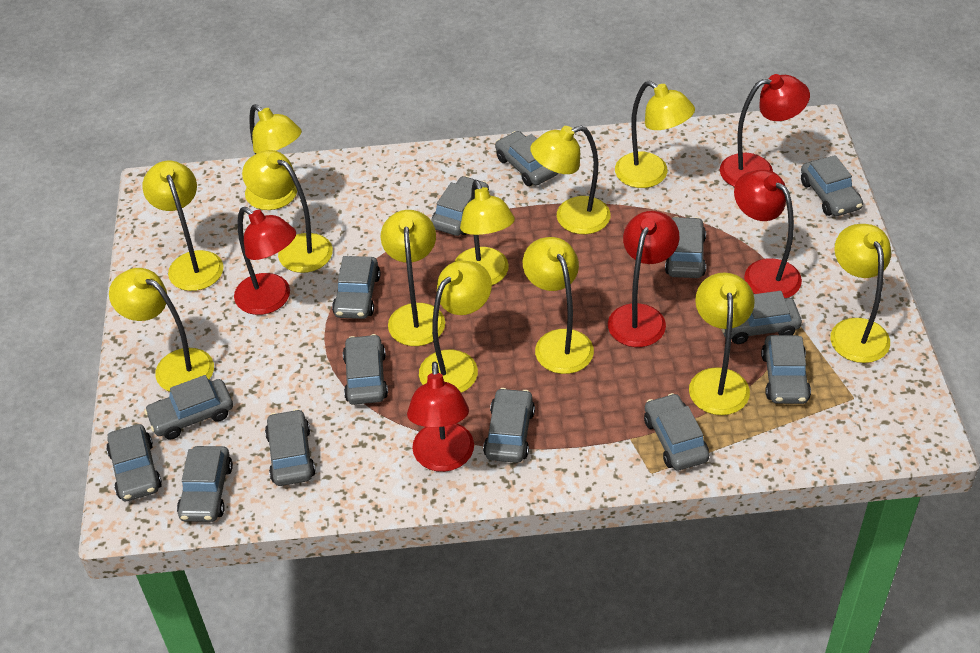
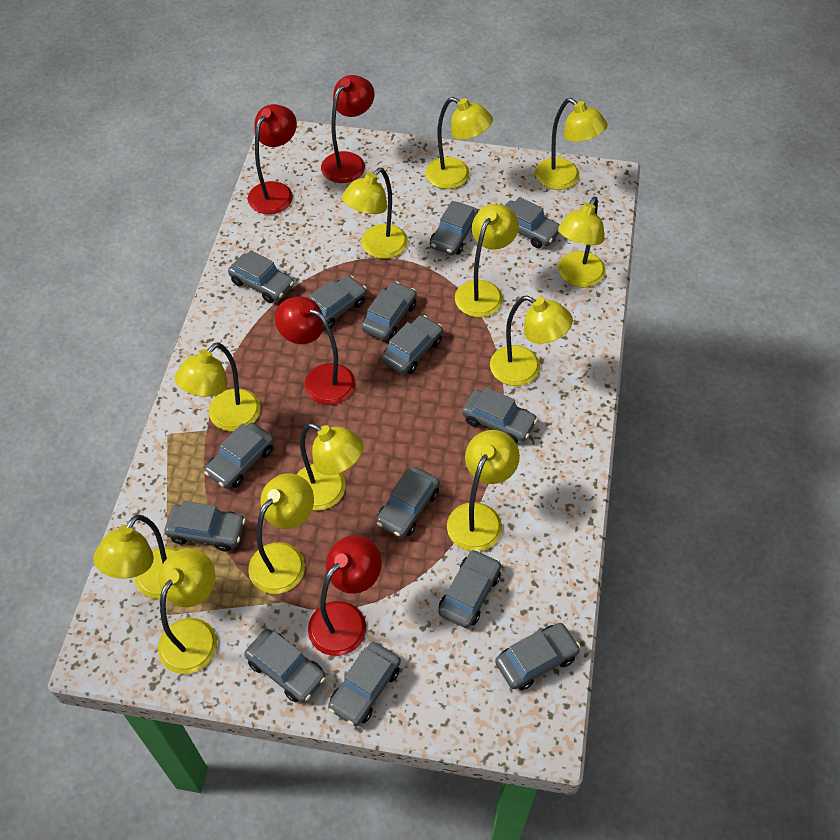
red lamp: [234,207,296,315] [407,361,474,472] [608,211,679,347] [720,74,810,187] [734,170,802,298] = 5 -> [248,104,297,214] [275,297,355,405] [308,535,382,656] [321,75,374,183] = 4

